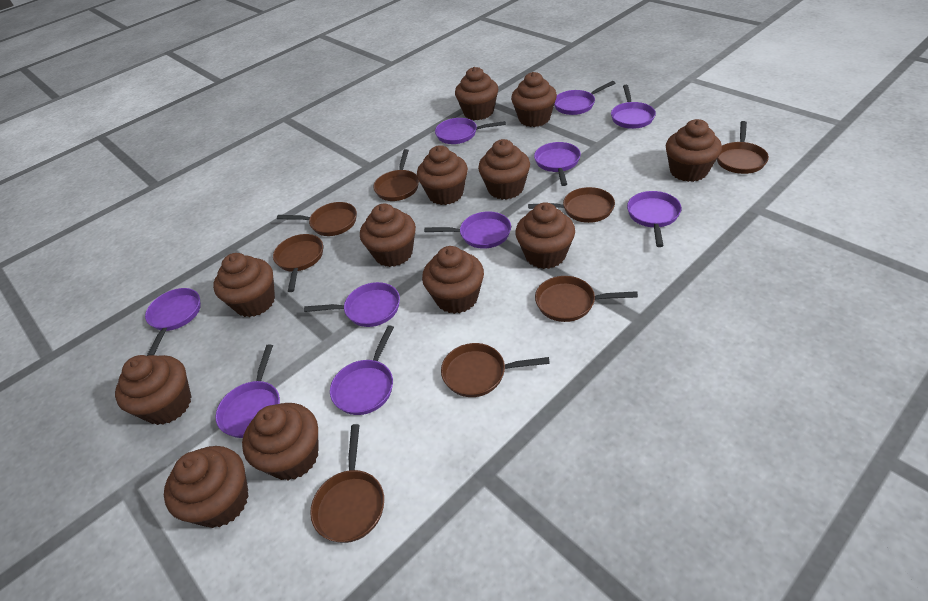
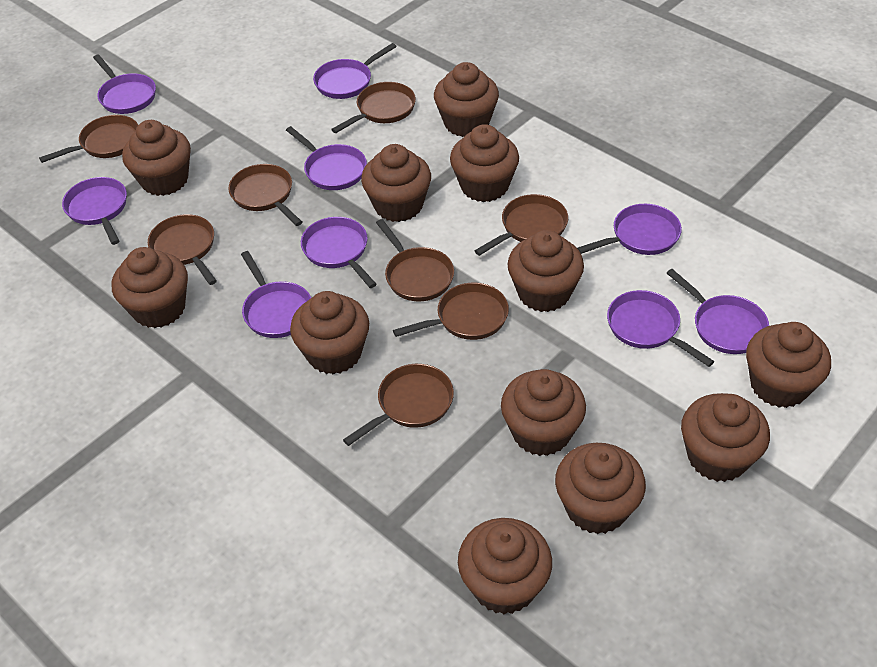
purple pan: [145,288,201,356] [215,344,280,438] [304,282,400,327] [330,325,394,415] [424,211,511,249] [435,118,506,144] [534,142,581,186] [554,81,615,115] [611,85,656,129] [627,191,682,247] = 10 -> [62,177,127,245] [93,55,156,114] [241,251,311,338] [286,126,367,190] [301,217,377,288] [313,43,397,99] [577,204,682,255] [607,290,714,367] [667,269,769,354] = 9

